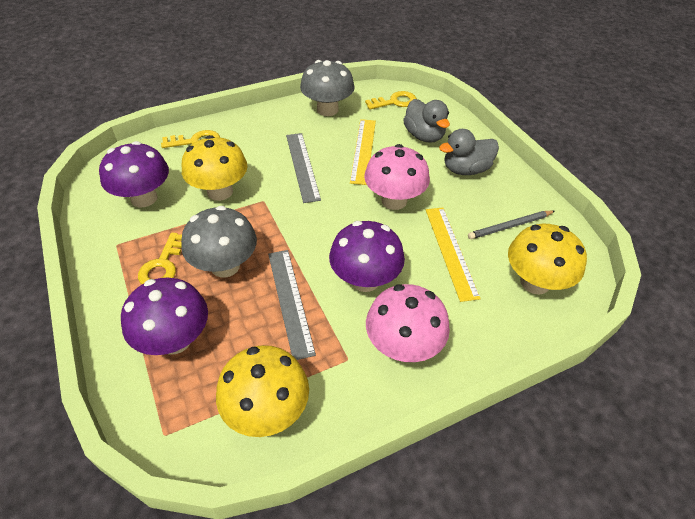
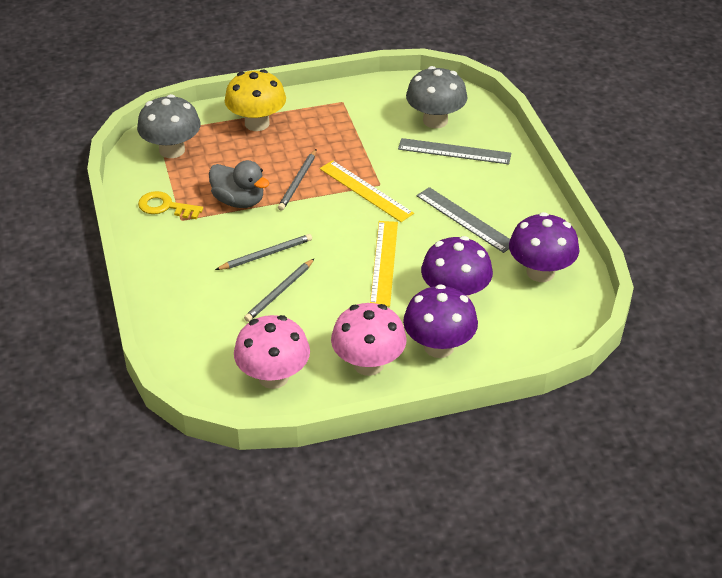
grey duck: [403,99,450,143] [439,129,499,175] = 2 -> [209,160,270,208] = 1
grey pencil: [468,211,555,239] = 1 -> [215,234,312,270] [244,258,315,322] [278,149,316,211] = 3
yellow key: [138,232,182,284] [161,130,220,148] [365,91,417,110] = 3 -> [138,191,203,219] = 1
yellow mushroom: [182,135,247,201] [216,345,309,437] [508,224,587,295] = 3 -> [225,69,286,131] = 1

